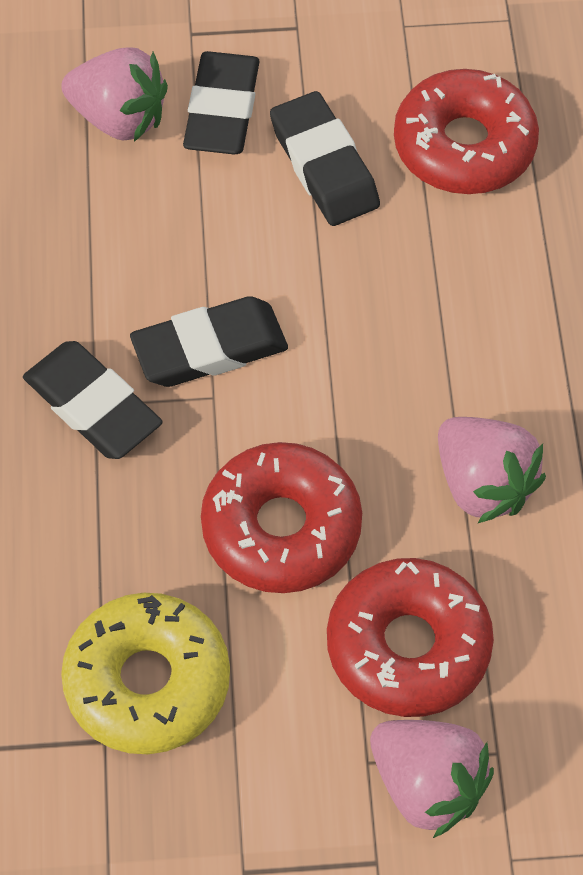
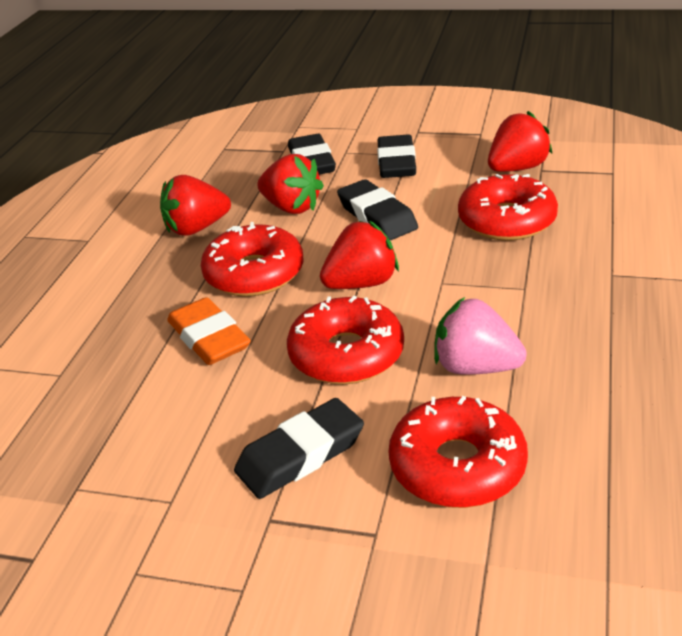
orange eraser: none = 0 -> [167,297,251,365] = 1
pink strawberry: [61,47,168,142] [370,720,494,838] [438,417,546,524] = 3 -> [434,297,527,375] = 1
red donut: [201,442,362,593] [327,558,494,717] [394,69,539,194] = 3 -> [201,222,304,297] [287,296,404,384] [388,396,528,508] [458,174,558,241] = 4
red strawberry: none = 0 -> [160,175,231,236] [257,154,324,214] [320,221,399,289] [488,111,553,172] = 4
yellow donut: [61,593,230,754] = 1 -> none = 0

